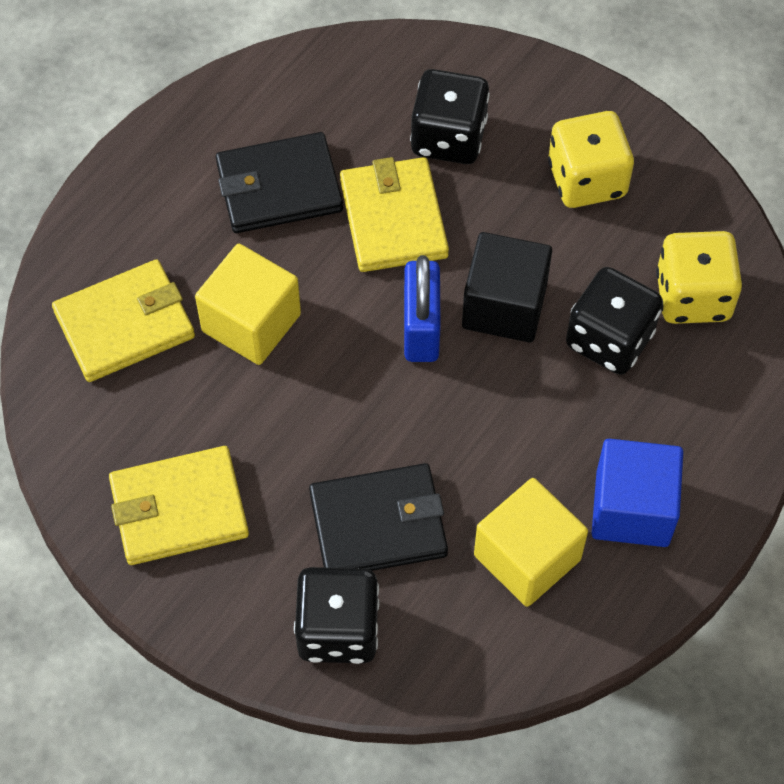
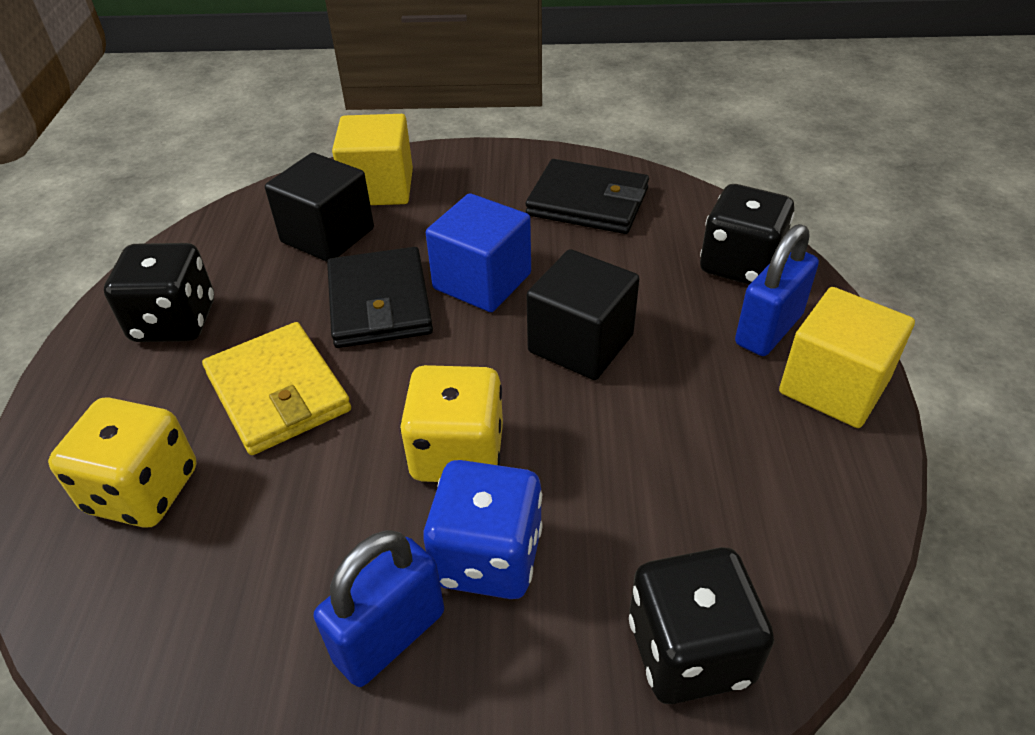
black cube: [462,232,552,342] = 1 -> [265,153,374,262] [527,249,640,380] = 2
blue dice: none = 0 -> [423,460,543,599] = 1
blue padlock: [404,255,441,362] = 1 -> [314,530,444,687] [735,224,819,356] = 2
yellow wallet: [52,259,195,382] [109,446,249,565] [340,157,449,272] = 3 -> [202,322,351,455] = 1

